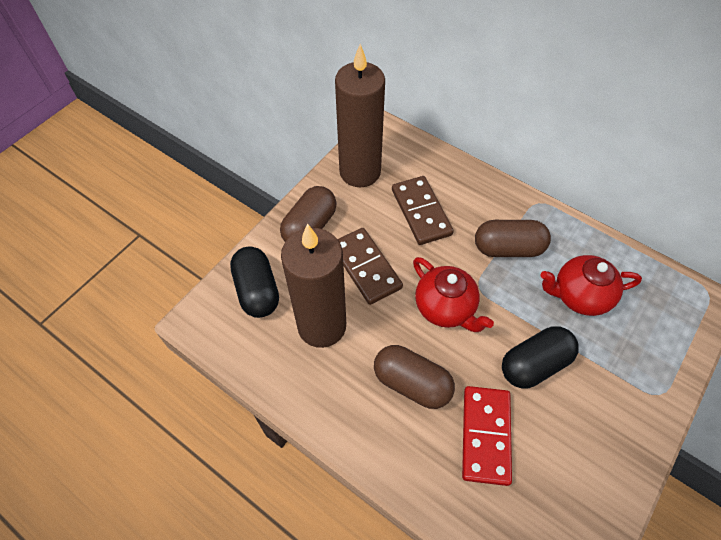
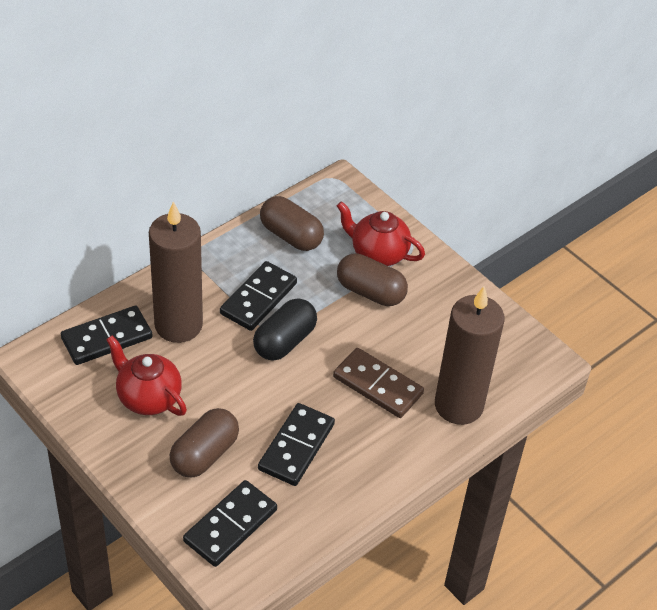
black capsule: [230,247,279,318] [502,326,579,389] = 2 -> [253,298,317,361] = 1
black domino: none = 0 -> [61,306,152,365] [183,480,277,567] [220,261,297,331] [258,403,335,486] = 4
brown domino: [338,228,403,305] [392,176,454,245] = 2 -> [333,348,424,418] = 1
red domino: [462,386,512,486] = 1 -> none = 0

